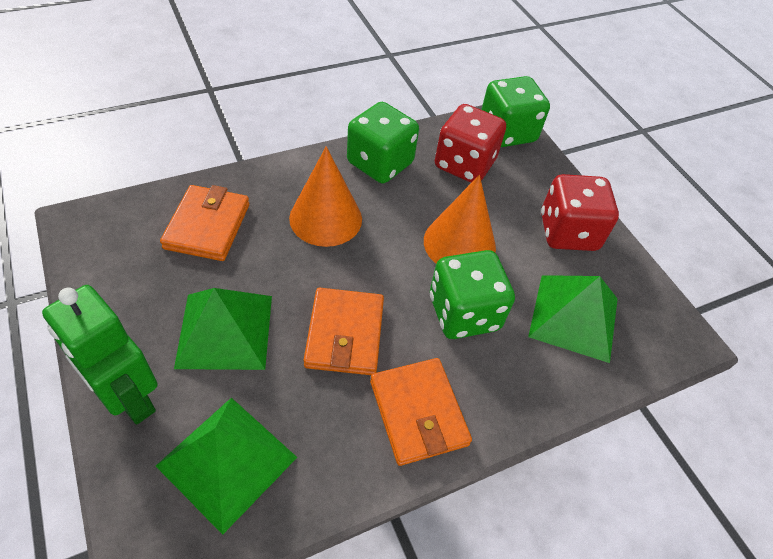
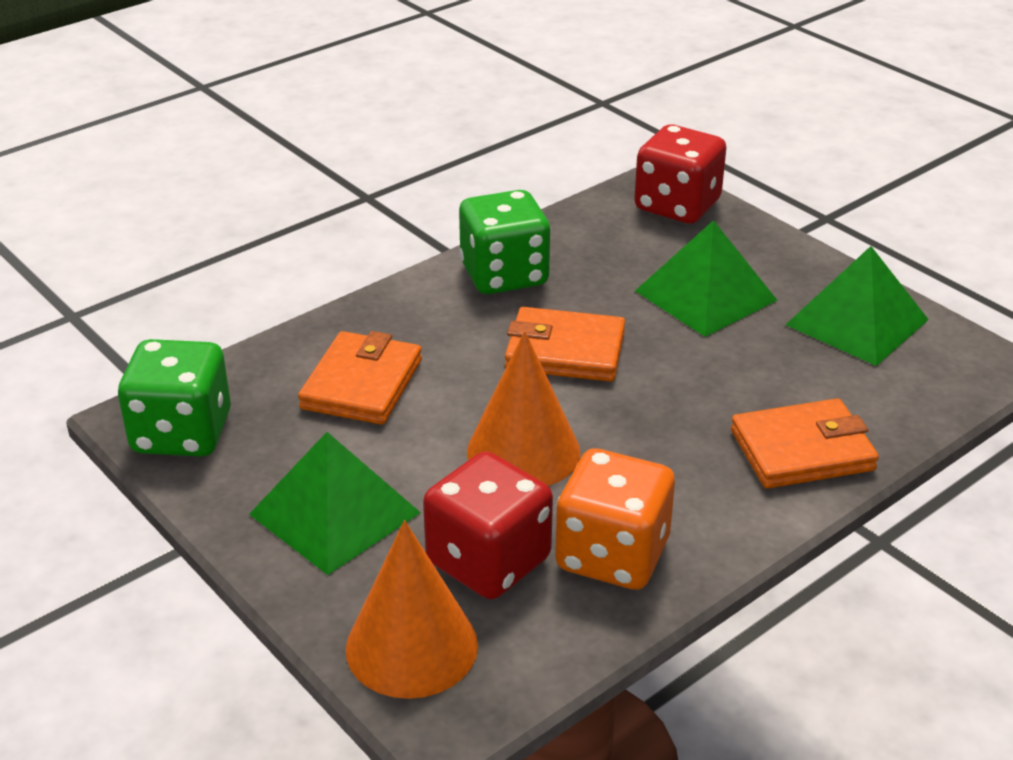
green dice: [347,102,419,183] [430,250,515,339] [481,76,550,147] = 3 -> [118,339,231,457] [459,190,551,294] = 2
green robot: [42,285,158,425] = 1 -> none = 0
orange dice: none = 0 -> [555,448,675,590] = 1

